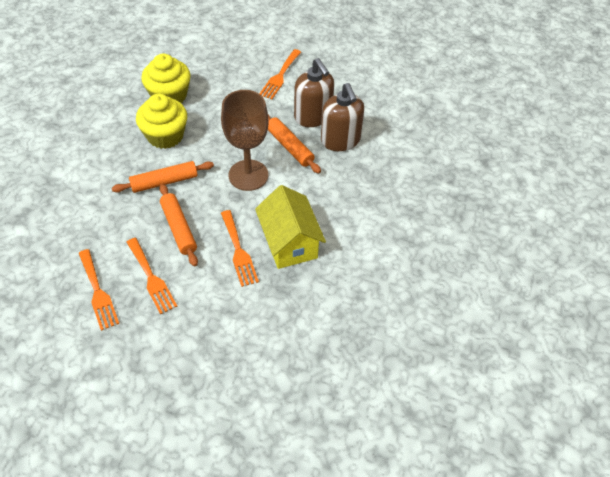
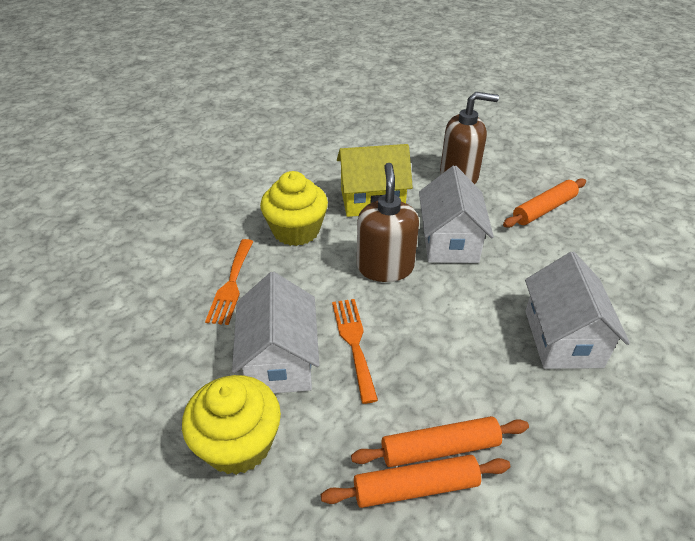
brown goblet: [221,90,269,191] = 1 -> none = 0
orange fork: [79,249,119,331] [126,238,177,314] [221,210,259,287] [259,49,301,99] = 4 -> [205,239,254,325] [332,299,378,404] = 2
white house: none = 0 -> [232,272,319,393] [419,165,494,263] [525,252,630,369] = 3

